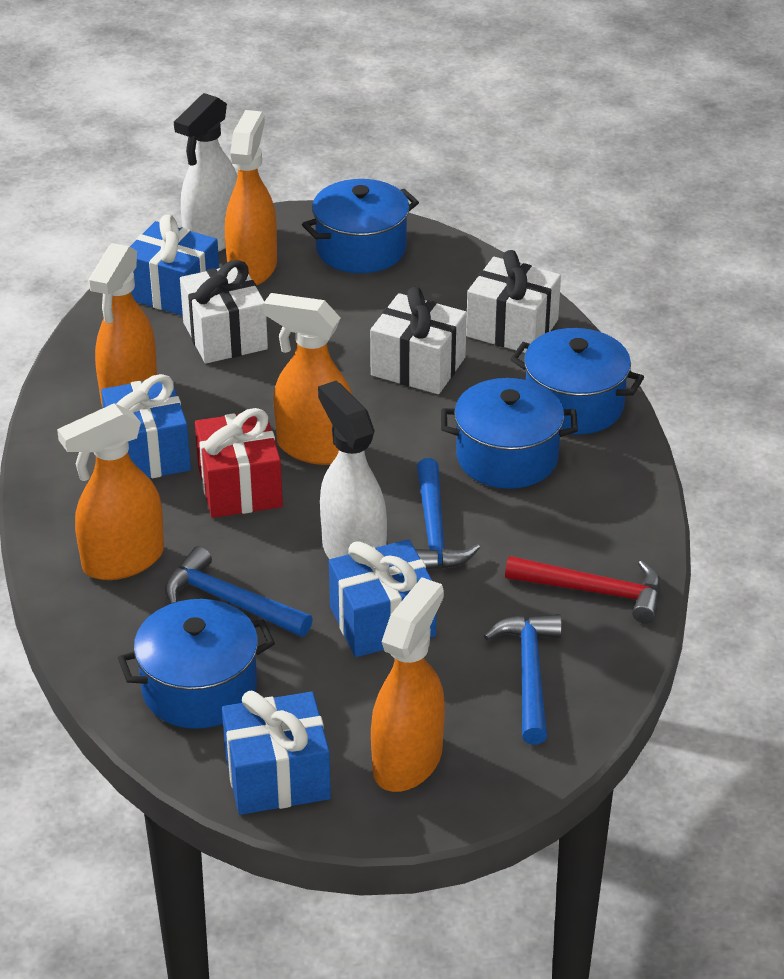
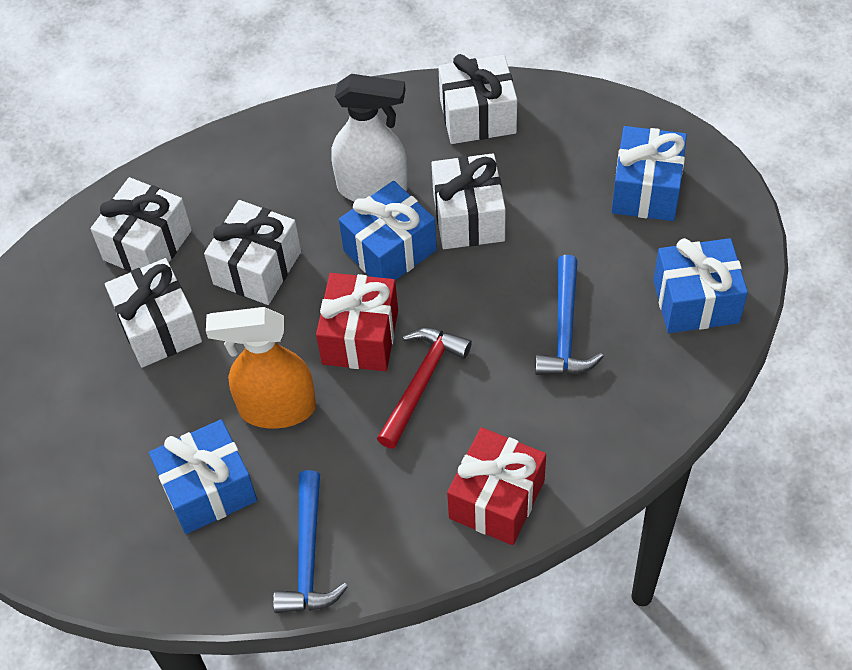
blue hammer: [165,546,313,637] [415,458,480,570] [484,614,562,744] = 3 -> [273,470,348,613] [535,255,604,375] = 2
blue pot: [118,599,275,729] [302,179,419,273] [441,378,578,489] [510,328,644,435] = 4 -> none = 0
orange spray bottle: [57,403,164,580] [88,243,157,407] [225,110,277,285] [263,293,352,465] [371,577,445,792] = 5 -> [206,307,316,429] = 1
red gift: [195,408,283,518] = 1 -> [316,273,398,371] [447,427,546,545] = 2
white gift: [180,260,268,364] [370,287,467,394] [466,250,561,353] = 3 -> [90,177,192,272] [105,258,202,367] [204,200,301,305] [431,153,505,249] [438,54,517,144] = 5
white spray bottle: [174,93,237,252] [318,381,387,559] = 2 -> [331,74,408,202] = 1

